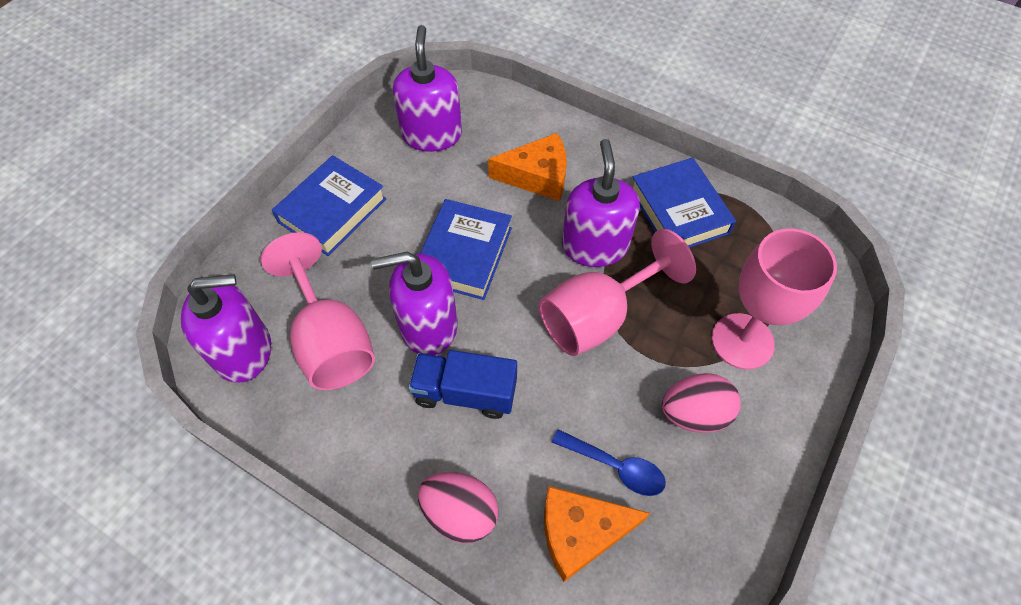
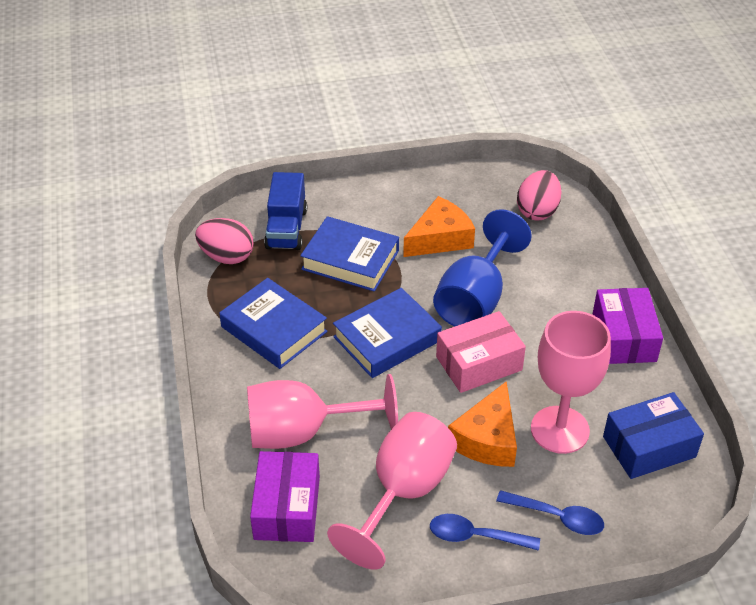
blue box: none = 0 -> [603,392,704,479] = 1
blue goblet: none = 0 -> [433,209,532,327] = 1
blue spoon: [552,429,666,496] = 1 -> [430,514,540,551] [496,490,604,535] = 2
pink box: none = 0 -> [436,311,526,393] = 1
purple box: none = 0 -> [250,451,320,542] [593,288,663,364] = 2
purple soap dispenser: [181,274,271,383] [371,252,458,355] [393,25,462,152] [562,139,640,267] = 4 -> none = 0

